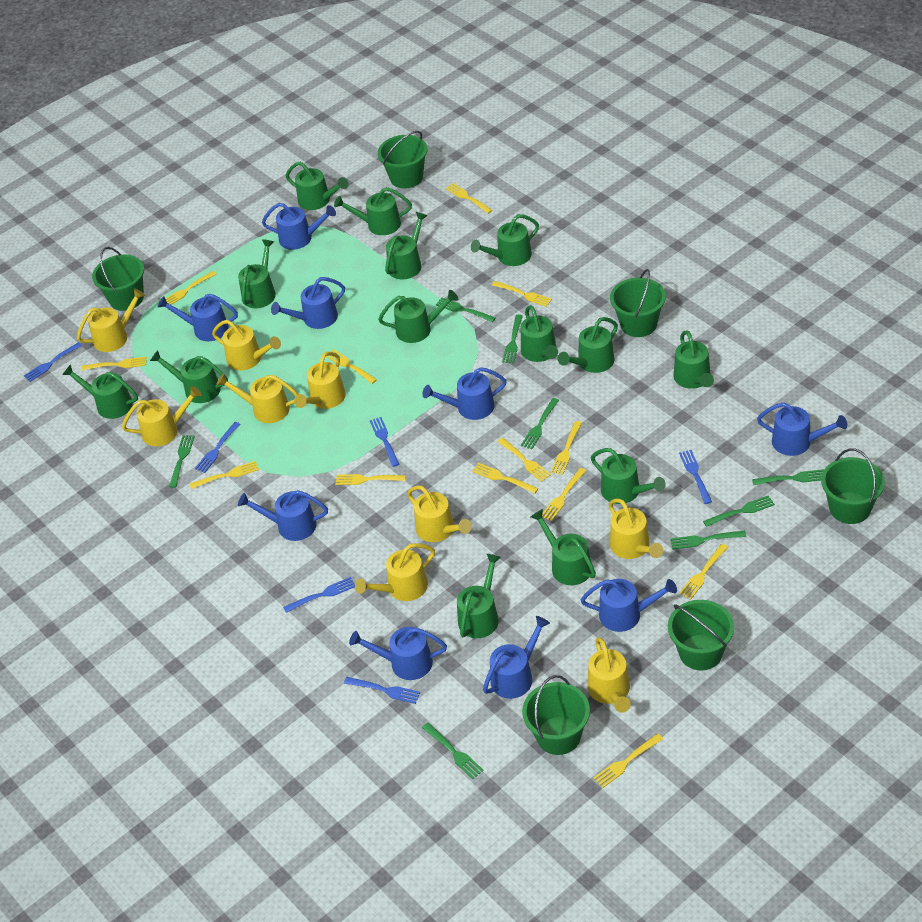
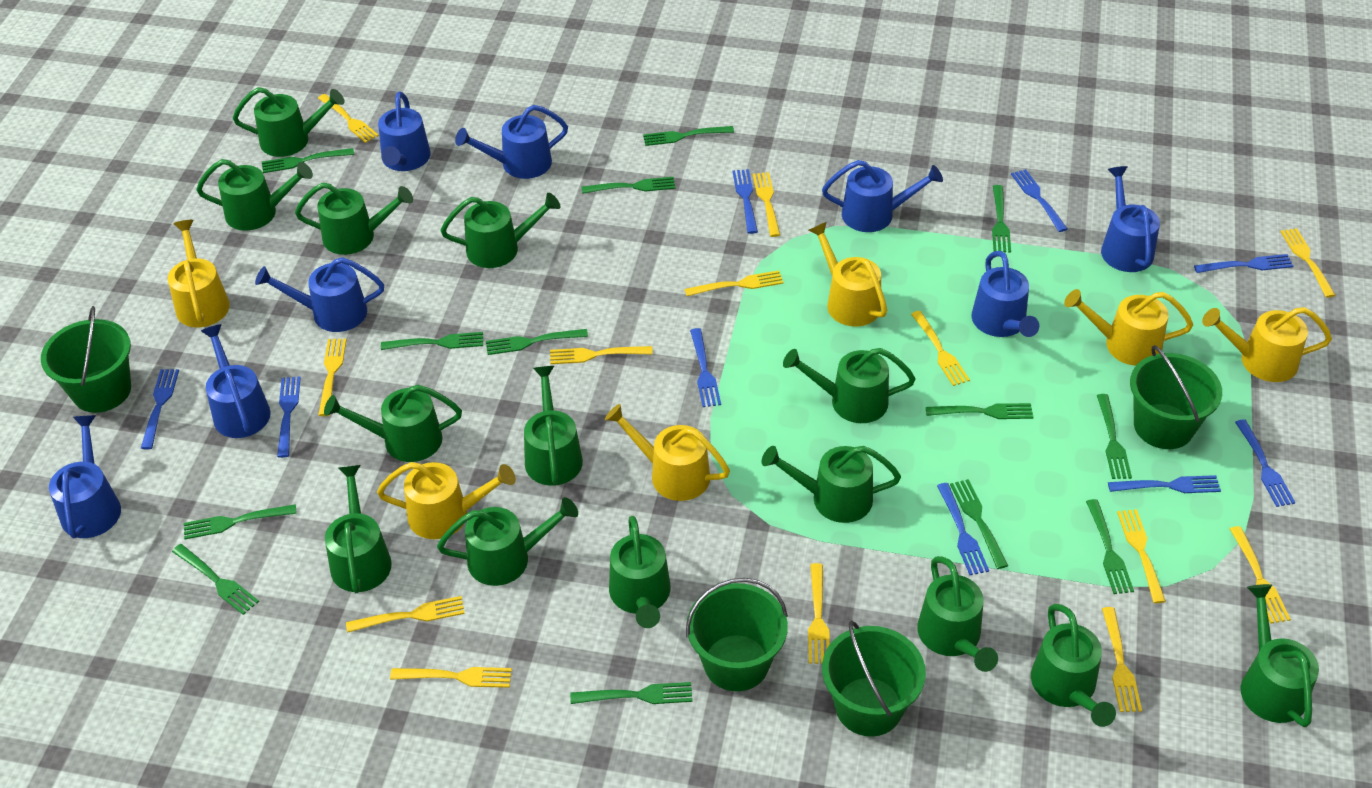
blue fork: [24,342,82,382] [195,422,240,473] [283,577,355,613] [344,677,420,704] [370,417,399,467] [679,450,712,504] = 6 -> [141,369,179,449] [277,376,301,458] [690,328,721,407] [732,169,758,234] [937,483,989,575] [1011,169,1068,232] [1108,475,1221,493] [1194,254,1294,273] [1235,419,1296,507] = 9
blue watering can: [158,294,238,341] [238,490,328,541] [262,203,336,250] [271,277,345,329] [349,627,447,680] [422,367,507,420] [483,616,550,699] [581,579,677,632] [757,402,847,456] = 9 -> [49,415,121,538] [201,324,271,438] [255,257,384,332] [378,91,431,171] [455,105,568,179] [822,160,943,232] [972,251,1039,337] [1101,166,1160,272] = 8
green bucket: [92,247,144,311] [378,131,427,188] [522,675,590,755] [610,269,666,337] [668,600,734,670] [821,448,885,524] = 6 -> [41,306,131,413] [686,578,788,691] [822,620,926,737] [1130,345,1222,449] = 4
green fork: [169,435,195,488] [422,723,484,779] [436,297,496,322] [502,315,523,363] [521,398,559,449] [670,531,746,550] [703,495,775,527] [752,469,824,485] = 8 -> [172,544,259,615] [183,504,297,539] [262,148,354,173] [381,332,483,350] [486,329,588,355] [570,682,693,704] [581,177,675,194] [643,126,734,146] [926,403,1033,419] [950,479,1008,569] [992,185,1011,253] [1086,499,1134,594] [1097,394,1132,479] = 13
yellow watering can: [77,289,145,352] [122,386,202,446] [212,320,281,370] [216,373,298,423] [294,352,346,409] [355,543,435,601] [407,485,472,542] [588,637,631,713] [609,499,663,559] = 9 -> [168,220,230,327] [377,462,516,539] [605,404,730,501] [809,222,887,327] [1064,289,1193,366] [1202,307,1332,382] = 6

